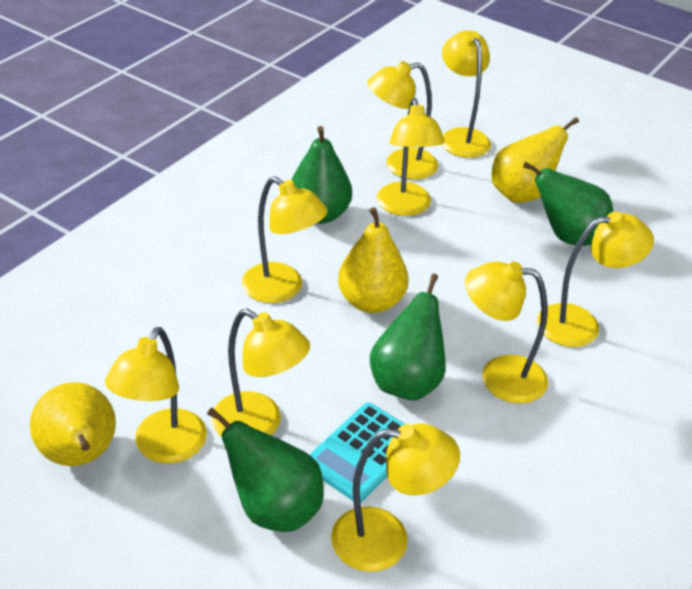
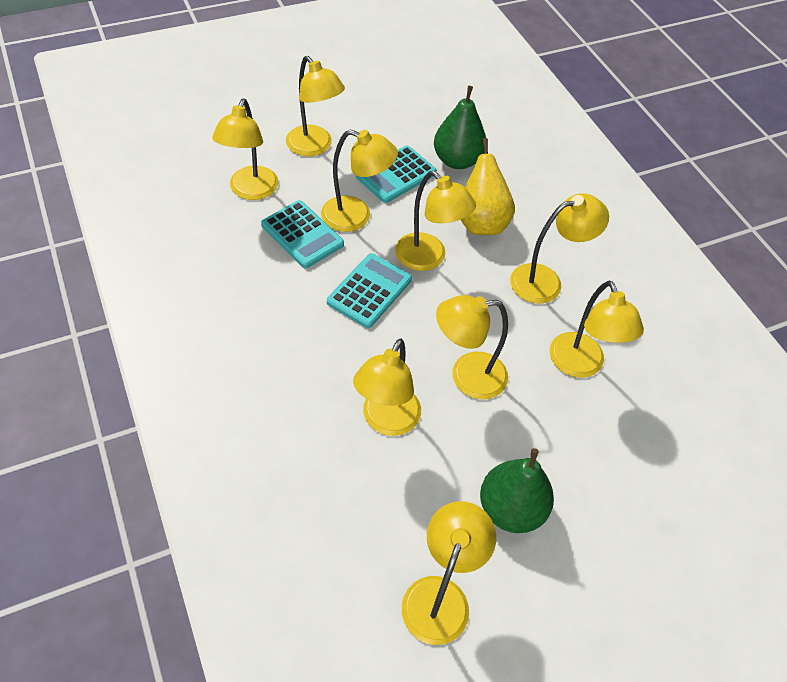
green pear: [207,408,324,532] [291,126,352,224] [370,273,446,400] [523,161,613,246] = 4 -> [434,86,486,169] [480,448,554,533] = 2
turquoise calculator: [309,403,405,502] = 1 -> [261,200,344,268] [327,253,412,328] [356,146,437,203] = 3
yellow pear: [30,382,116,466] [338,207,409,313] [491,117,579,203] = 3 -> [460,138,515,235] = 1

